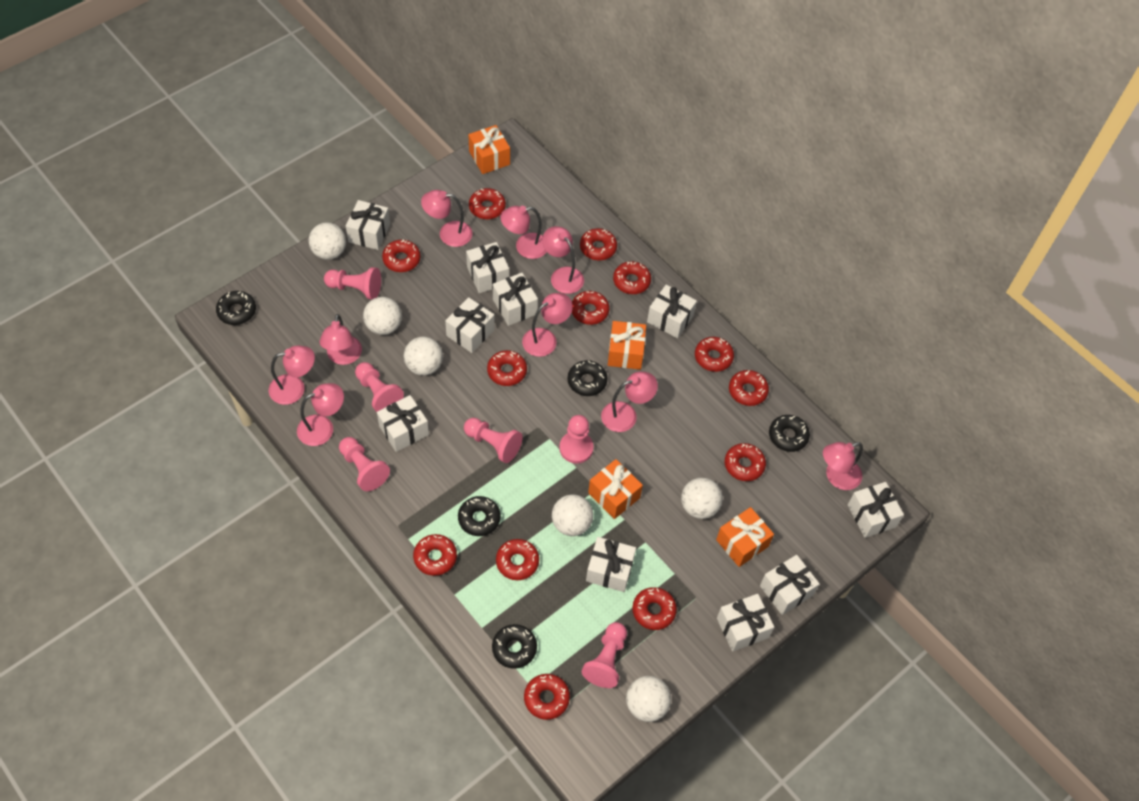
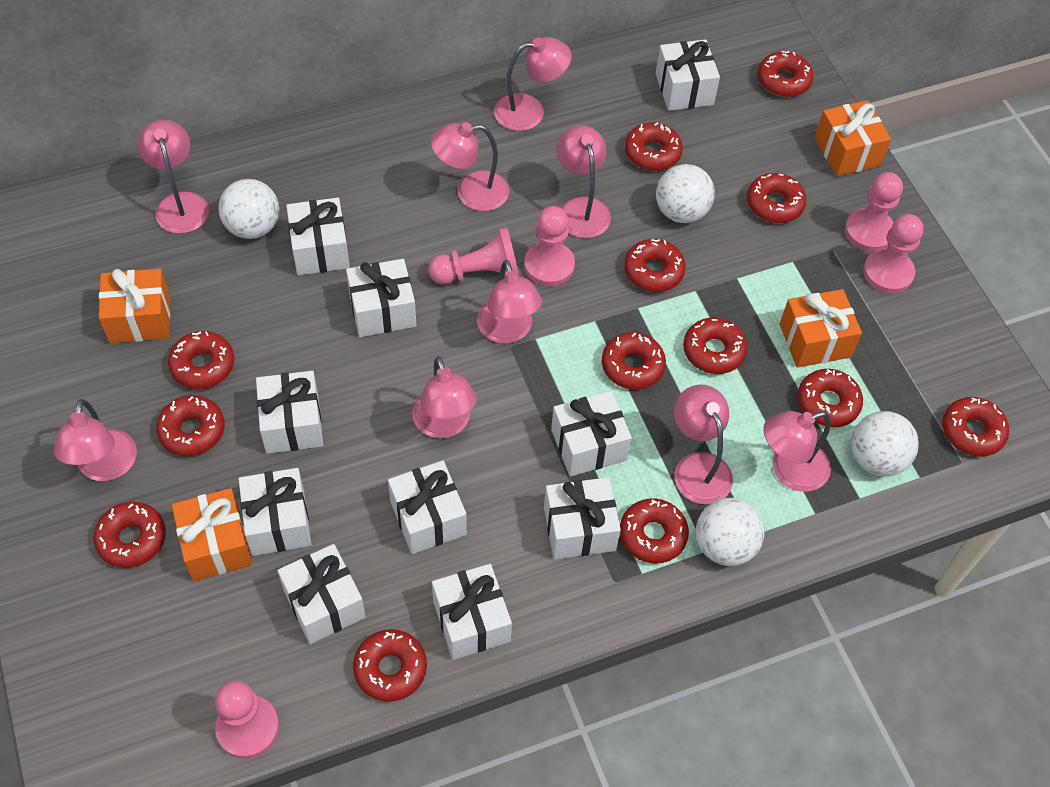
black donut: [216,291,256,325] [458,496,501,536] [492,624,537,669] [568,360,607,396] [769,415,810,452] = 5 -> none = 0
pink pawn: [324,267,381,300] [339,437,390,491] [355,362,404,412] [464,418,523,463] [559,415,594,464] [582,622,627,688] = 6 -> [215,681,279,759] [428,227,520,285] [524,206,575,286] [845,172,903,252] [863,214,923,294] = 5
white ball: [309,222,346,260] [363,297,402,335] [404,337,443,376] [552,494,593,536] [626,676,671,722] [681,478,723,519] = 6 -> [218,179,280,239] [656,164,715,223] [696,498,765,566] [851,411,919,477] = 4

